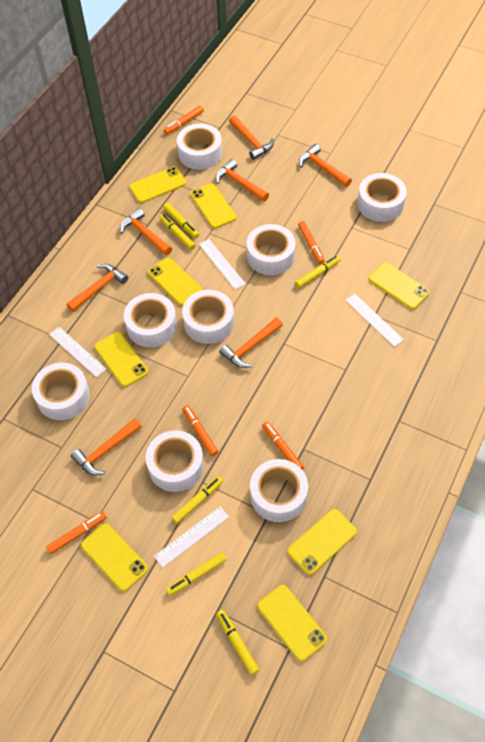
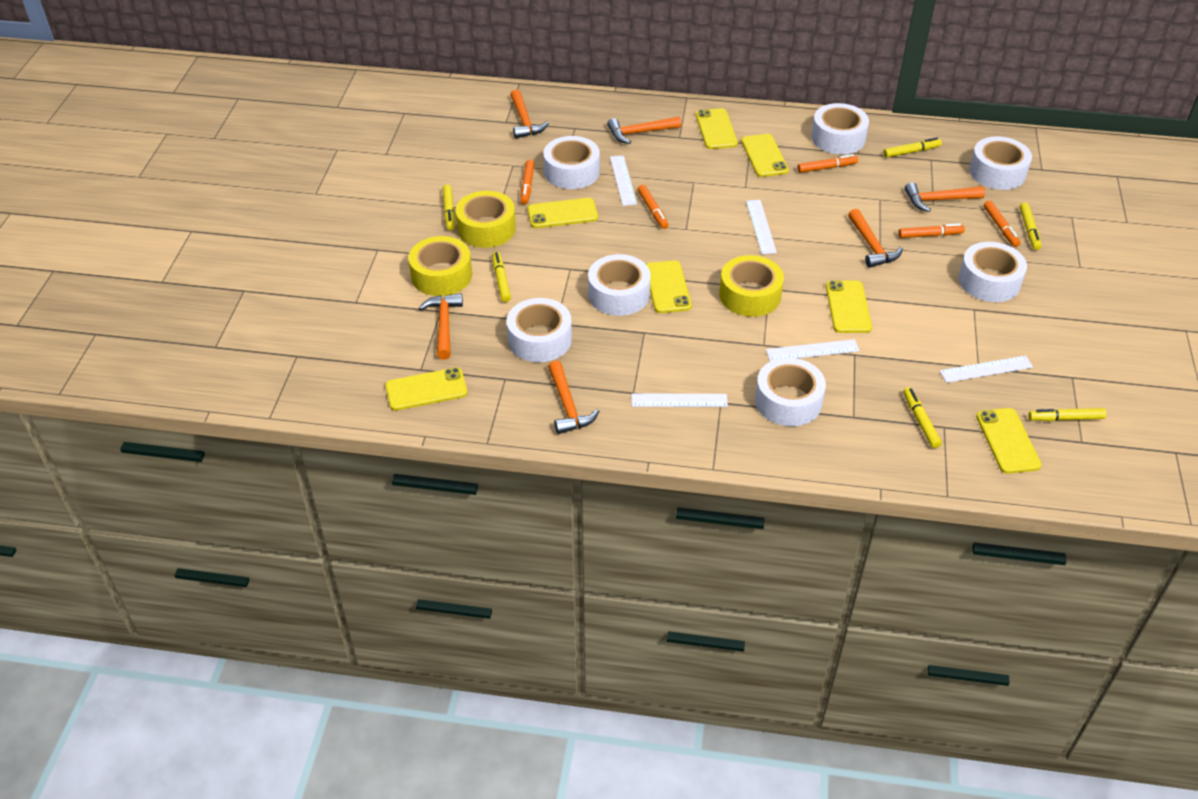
orange hammer: [66,264,128,312] [71,418,142,475] [120,208,172,256] [215,159,269,202] [219,318,283,368] [229,115,274,160] [299,144,352,187] = 7 -> [419,294,463,360] [510,90,549,138] [548,361,600,434] [607,116,681,144] [848,209,903,268] [905,182,985,212] = 6
white ruler: [49,327,106,377] [154,507,229,568] [199,239,245,290] [345,294,404,347] = 4 -> [610,155,637,206] [632,394,728,407] [746,200,777,254] [766,339,859,361] [940,356,1033,383] = 5
white tape: [32,363,90,420] [124,293,177,347] [146,430,204,492] [177,124,222,170] [182,290,234,344] [247,224,296,275] [250,459,308,522] [357,173,407,222] = 8 -> [507,298,572,362] [543,136,600,189] [588,254,651,316] [755,358,826,426] [811,103,869,154] [958,242,1027,302] [969,137,1032,190] = 7
yellow phone: [81,523,148,592] [94,332,149,387] [129,167,186,203] [148,258,202,306] [190,183,237,229] [257,585,327,662] [287,509,357,575] [369,262,430,309] = 8 -> [385,368,468,411] [527,198,598,228] [646,260,692,313] [696,108,738,149] [741,134,789,177] [826,280,872,333] [976,408,1042,474] = 7
yellow tape: none = 0 -> [409,236,472,296] [456,191,516,248] [719,255,784,317] = 3

